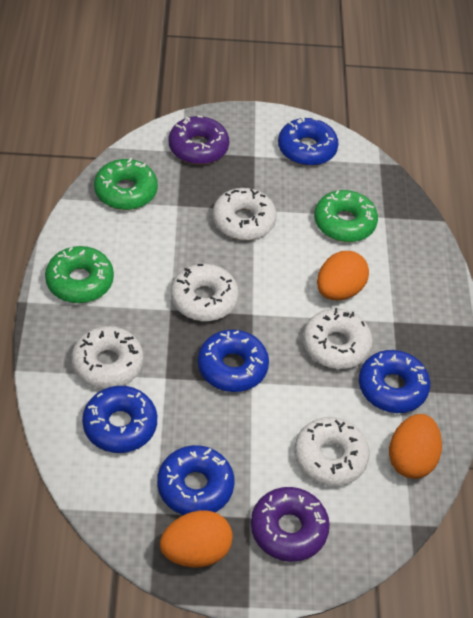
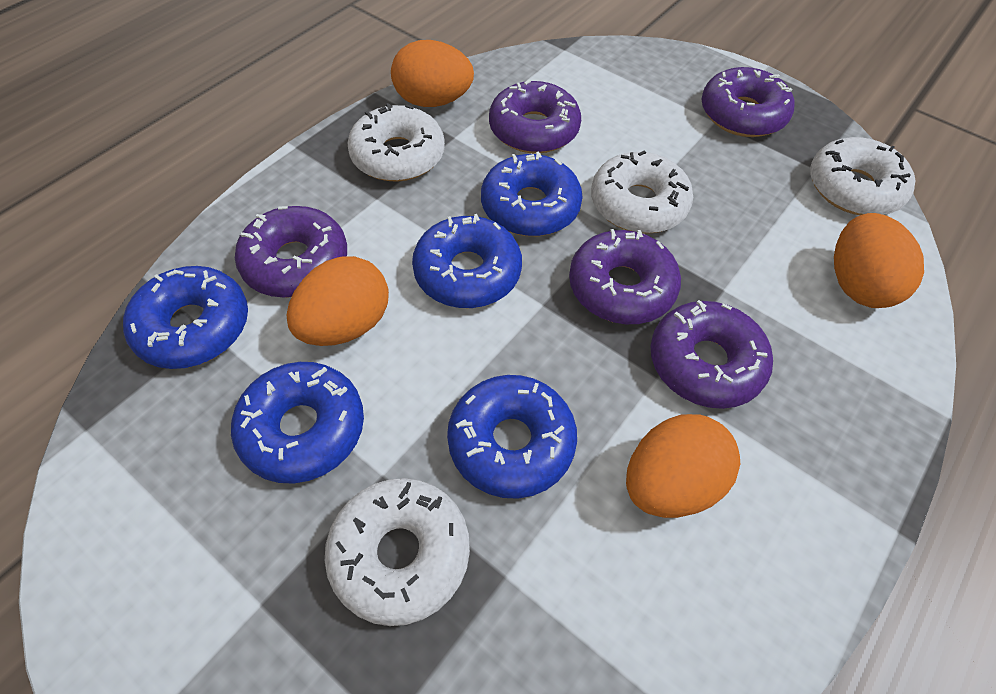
green donut: [45,246,114,303] [94,158,158,210] [314,190,378,242] = 3 -> none = 0
orange egg: [160,510,233,567] [317,251,369,300] [389,414,442,479] = 3 -> [287,256,389,346] [391,40,474,107] [626,414,740,518] [834,213,924,308] = 4
purple donut: [169,116,229,164] [251,487,330,562] = 2 -> [235,206,347,298] [489,80,581,153] [569,229,681,324] [651,300,773,409] [701,67,794,137] = 5
white donut: [71,326,144,389] [171,264,239,321] [213,188,277,240] [294,417,370,486] [303,308,373,369] = 5 -> [325,478,470,626] [347,103,445,182] [591,150,693,234] [810,137,916,215] = 4

